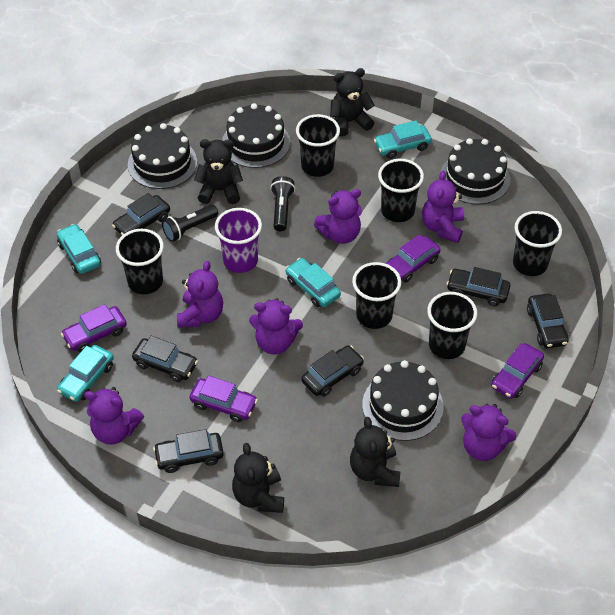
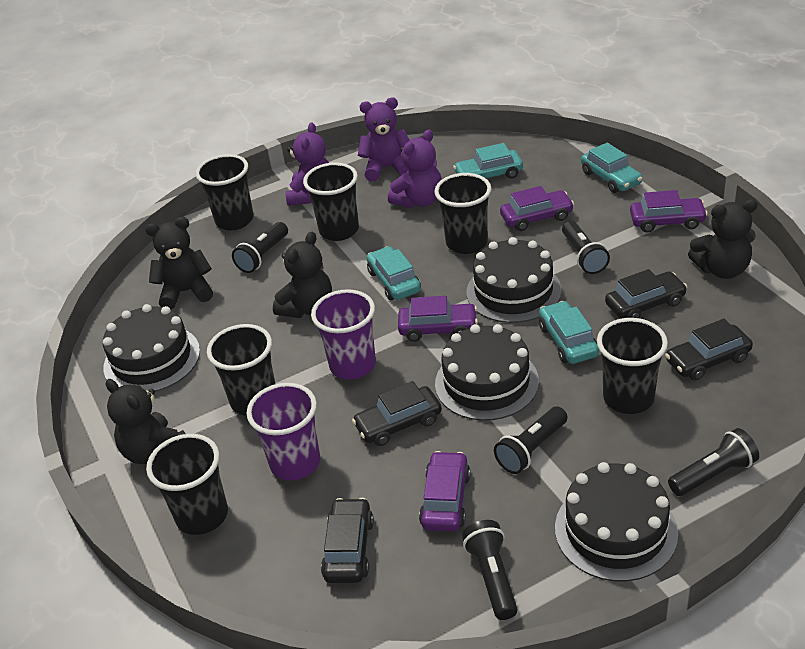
black car: [112,193,170,235] [132,336,198,382] [153,429,224,473] [301,345,364,397] [446,267,510,306] [527,294,568,348] = 6 -> [321,498,374,583] [352,381,442,446] [605,269,687,319] [665,319,753,381] = 4
black flashlight: [162,204,218,242] [270,176,295,231] = 2 -> [232,222,288,273] [462,520,518,620] [494,406,568,474] [562,221,610,274] [668,428,759,496] = 5
purple cup: [215,208,262,273] = 1 -> [247,383,320,481] [311,289,376,379] = 2
purple teddy bear: [84,387,144,445] [177,261,223,328] [249,298,303,354] [314,189,362,244] [422,171,464,243] [461,404,516,461] = 6 -> [285,122,329,206] [358,98,409,181] [388,130,442,208] = 3

